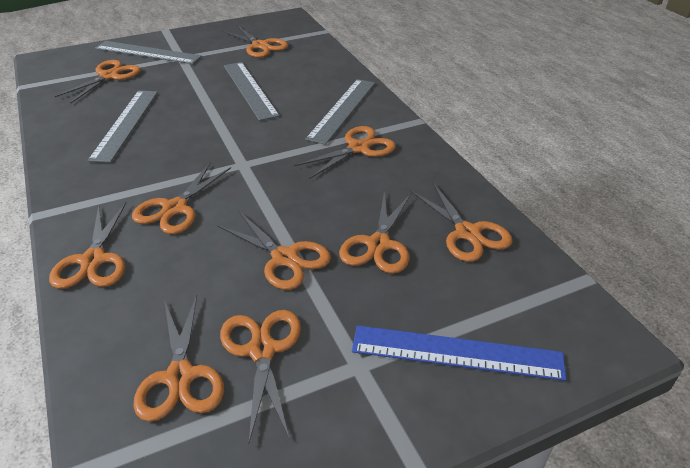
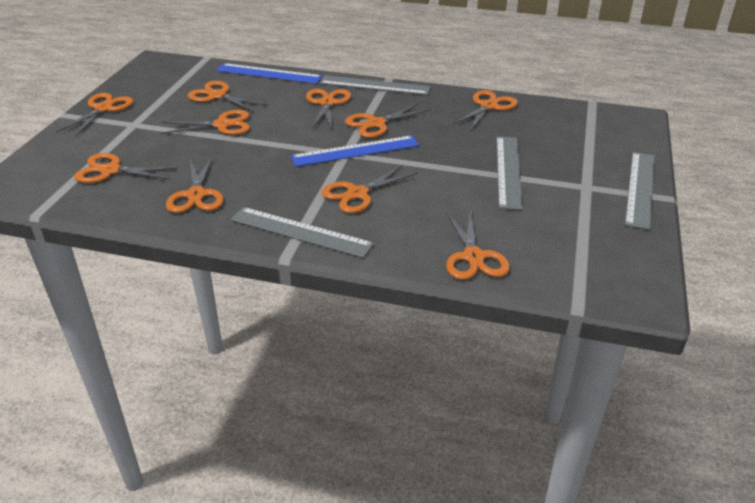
blue ruler: [352,325,567,381] = 1 -> [216,63,322,84] [291,135,419,167] = 2

